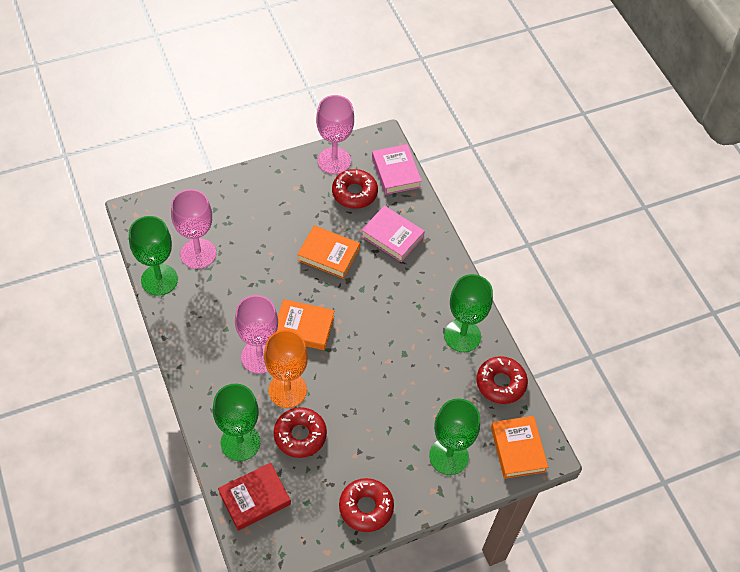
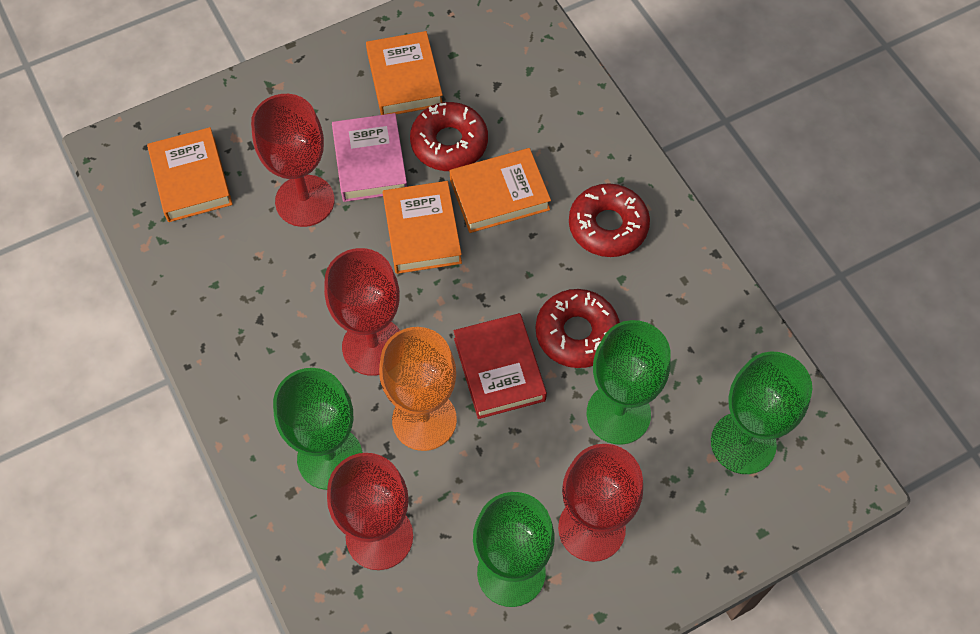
orange book: [277,299,335,350] [297,225,360,279] [491,416,548,479] = 3 -> [147,127,233,222] [366,31,443,115] [383,181,462,274] [449,148,551,233] = 4
pink book: [361,206,425,262] [372,144,422,195] = 2 -> [332,113,407,202] = 1
pink goblet: [171,189,216,269] [235,295,278,374] [316,95,354,174] = 3 -> none = 0
red donut: [274,407,327,458] [332,169,378,209] [339,478,394,532] [476,356,528,404] = 4 -> [410,102,488,171] [536,289,620,368] [569,183,650,257] = 3
red goblet: none = 0 -> [251,94,335,227] [324,248,400,376] [327,453,413,570] [558,444,643,562] = 4

